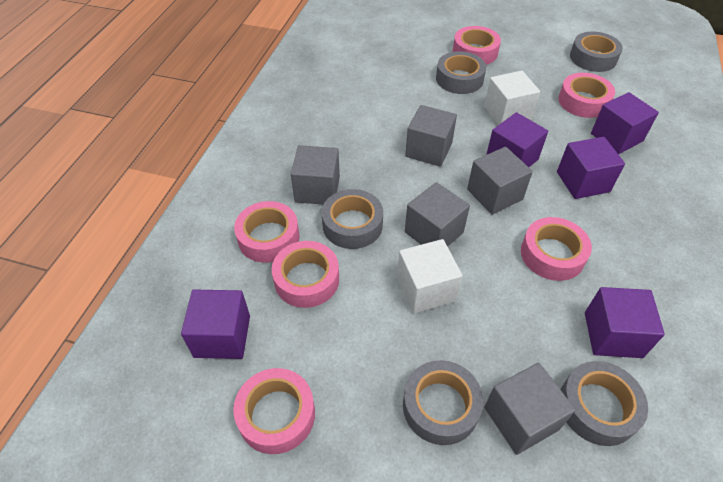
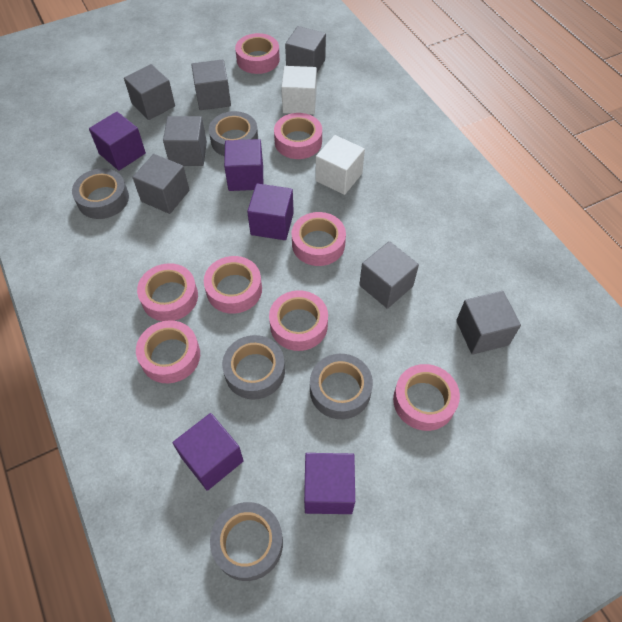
grey cube: [291,145,340,205] [405,105,457,167] [405,182,470,247] [467,147,533,215] [484,363,576,455] = 5 -> [124,64,175,120] [133,154,189,214] [163,116,207,166] [191,59,231,110] [285,26,326,72] [359,241,419,309] [456,291,521,355] = 7
pink tape: [233,368,315,454] [234,201,299,263] [272,241,339,308] [453,26,501,65] [521,217,592,281] [558,73,615,118] = 6 -> [136,320,200,383] [137,263,198,321] [204,256,262,314] [235,33,280,74] [269,290,328,351] [274,113,322,159] [292,212,346,266] [393,364,460,431] = 8

